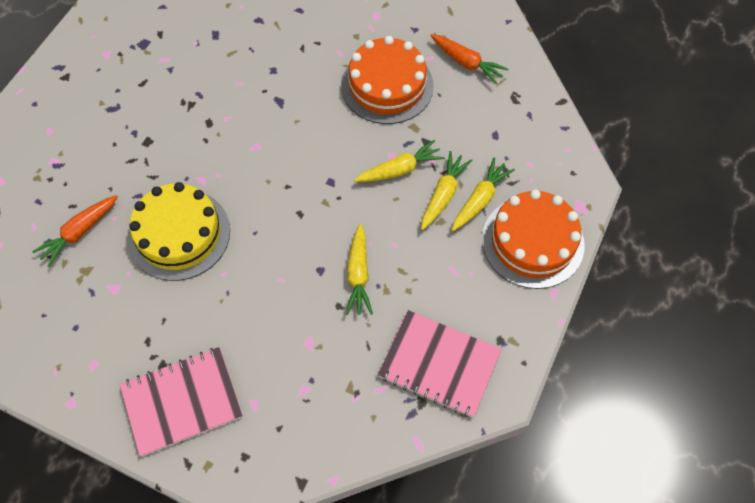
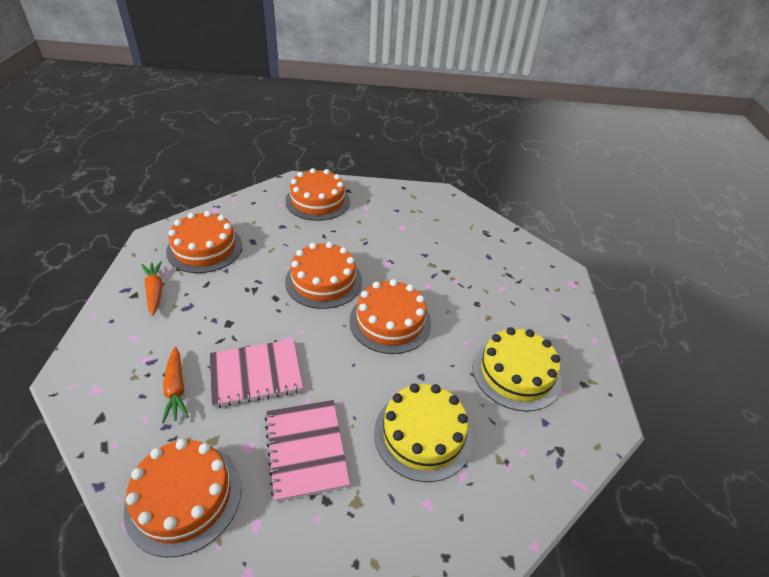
orange cake: [341,36,434,124] [482,190,585,289] = 2 -> [123,439,242,557] [166,211,242,273] [285,168,350,221] [285,242,362,309] [349,279,431,354] = 5
yellow cake: [128,182,230,281] = 1 -> [374,383,473,482] [473,327,561,412] = 2
yellow carrot: [346,224,373,315] [354,140,445,182] [421,151,473,230] [452,158,515,231] = 4 -> none = 0

